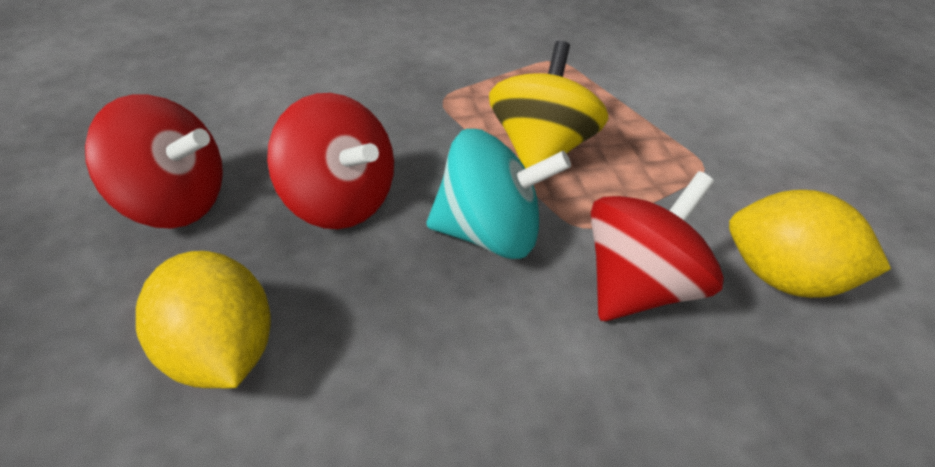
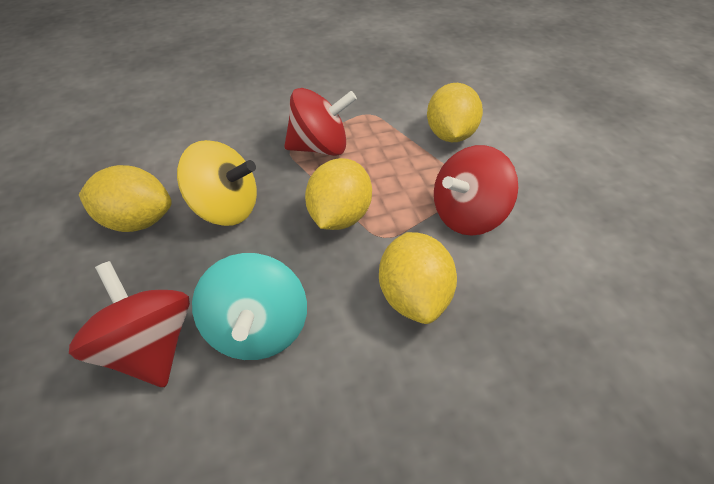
yellow lemon: [136,251,271,389] [729,190,891,298] = 2 -> [79,165,172,232] [305,158,372,230] [379,232,457,324] [427,83,483,142] = 4

